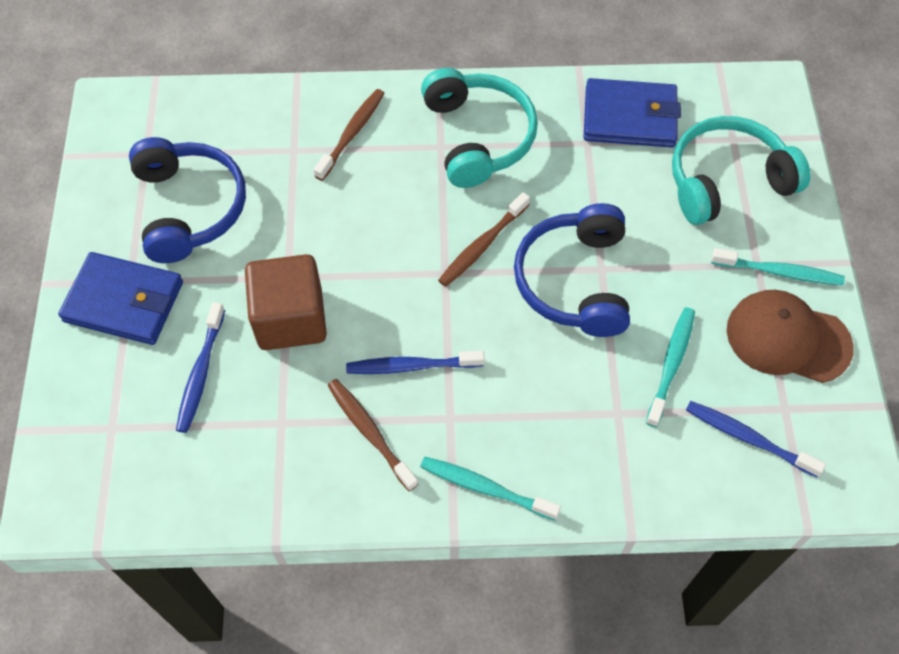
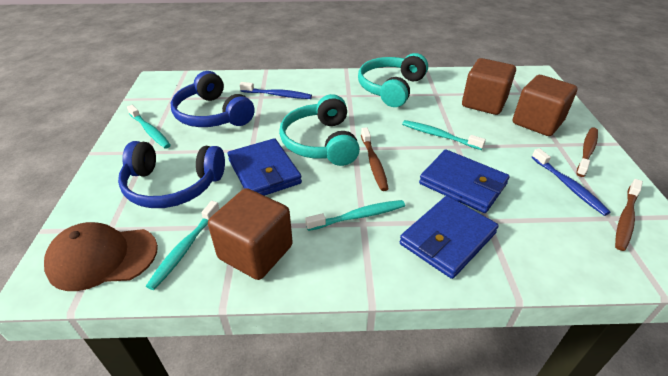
blue toothbrush: [176,302,225,433] [346,351,485,374] [686,401,826,477] = 3 -> [240,82,312,99] [532,148,611,216] = 2
blue wallet: [58,252,183,345] [584,78,681,148] = 2 -> [228,138,302,196] [400,196,499,279] [419,149,510,213] = 3
brown cube: [245,254,327,350] = 1 -> [208,188,293,280] [462,58,516,115] [513,75,577,136] = 3
turquoise toothbrush: [420,457,561,520] [646,307,695,427] [711,248,845,286] = 3 -> [127,105,171,149] [146,201,219,290] [305,200,405,231] [402,120,486,150] = 4

